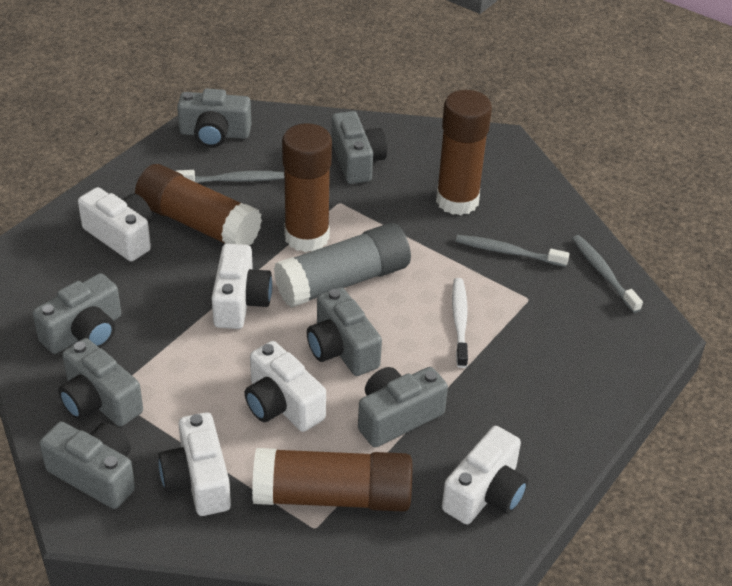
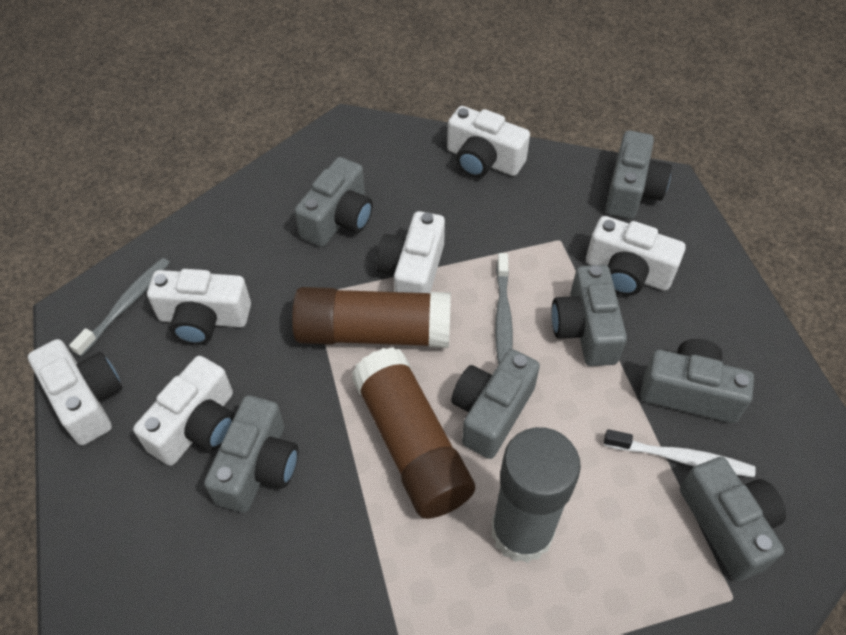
brown glue stick: [135,164,262,246] [252,448,412,512] [282,123,332,252] [436,90,492,215] = 4 -> [292,287,451,348] [352,347,475,519] = 2
grey toothbrush: [176,170,284,183] [456,235,569,267] [572,235,643,313] = 3 -> [69,258,170,357] [495,253,513,365] = 2
white camera: [78,187,152,261] [158,412,231,516] [212,244,272,329] [244,341,326,432] [442,426,528,524] = 5 -> [28,339,122,445] [133,356,235,466] [147,269,251,345] [376,211,445,293] [447,106,530,178] [586,216,686,296] = 6

